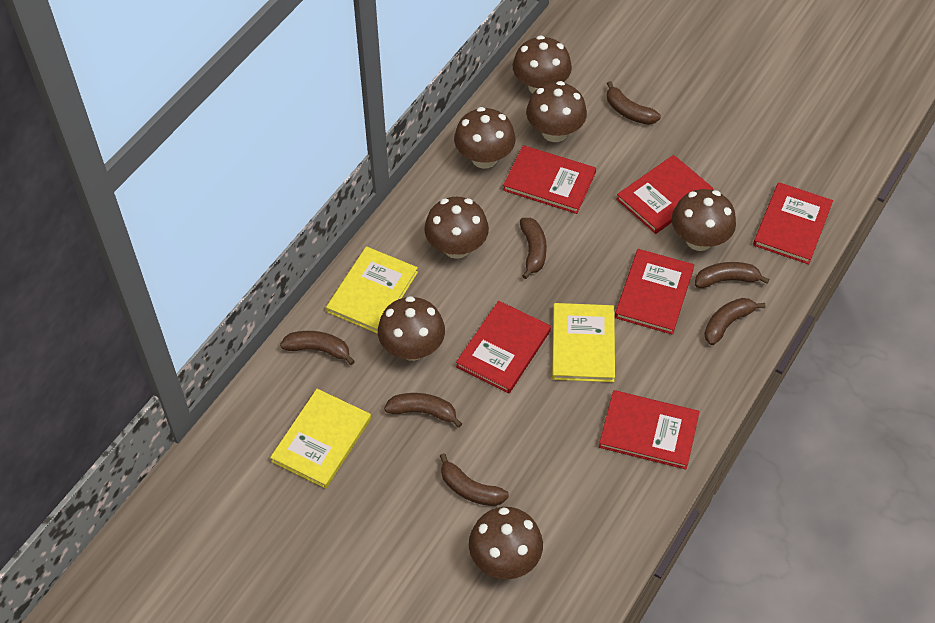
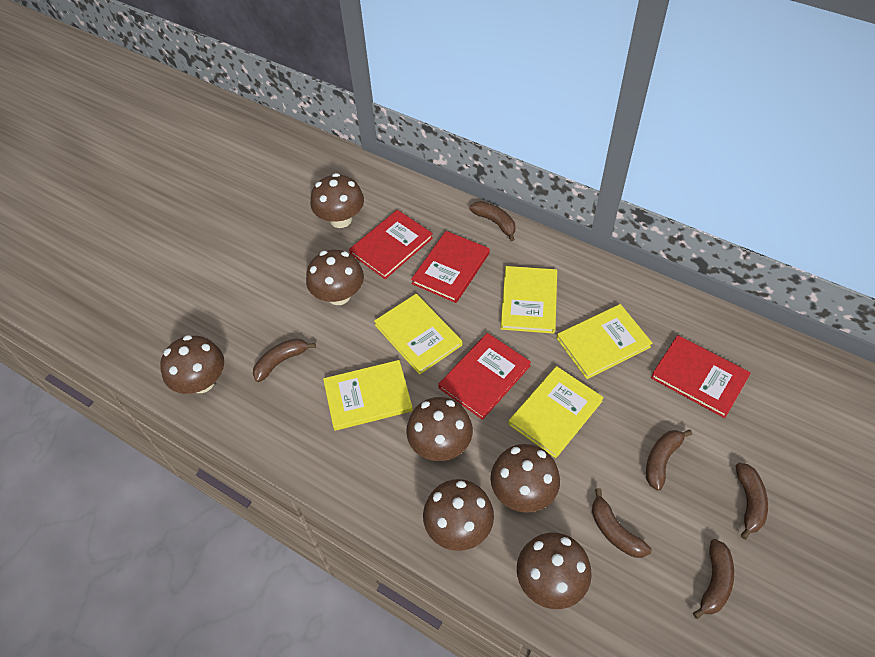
brown banana: [280,331,355,365] [384,393,462,428] [440,453,509,506] [520,218,547,279] [607,81,661,125] [695,262,770,288] [704,298,766,345] = 7 -> [253,338,316,382] [470,201,515,241] [592,488,652,558] [646,430,692,491] [693,539,734,619] [736,463,768,539] = 6
red book: [456,301,551,394] [503,145,596,214] [599,390,700,469] [615,249,695,335] [616,155,713,234] [753,182,833,264] = 6 -> [349,210,433,279] [411,231,490,303] [438,333,531,420] [651,335,751,418] = 4
yellow book: [270,389,371,489] [326,246,418,334] [552,303,615,382] = 3 -> [323,360,413,431] [374,294,462,375] [501,266,557,334] [508,366,604,458] [557,304,652,379] = 5

